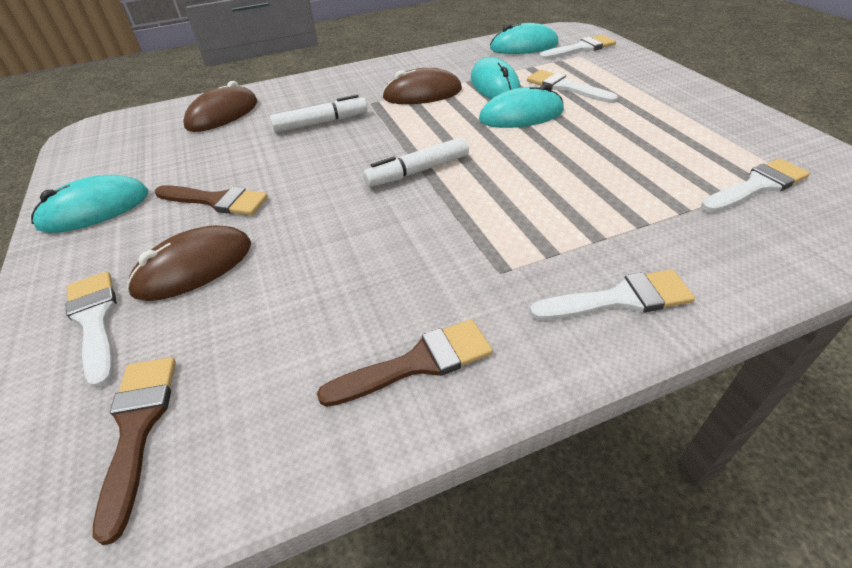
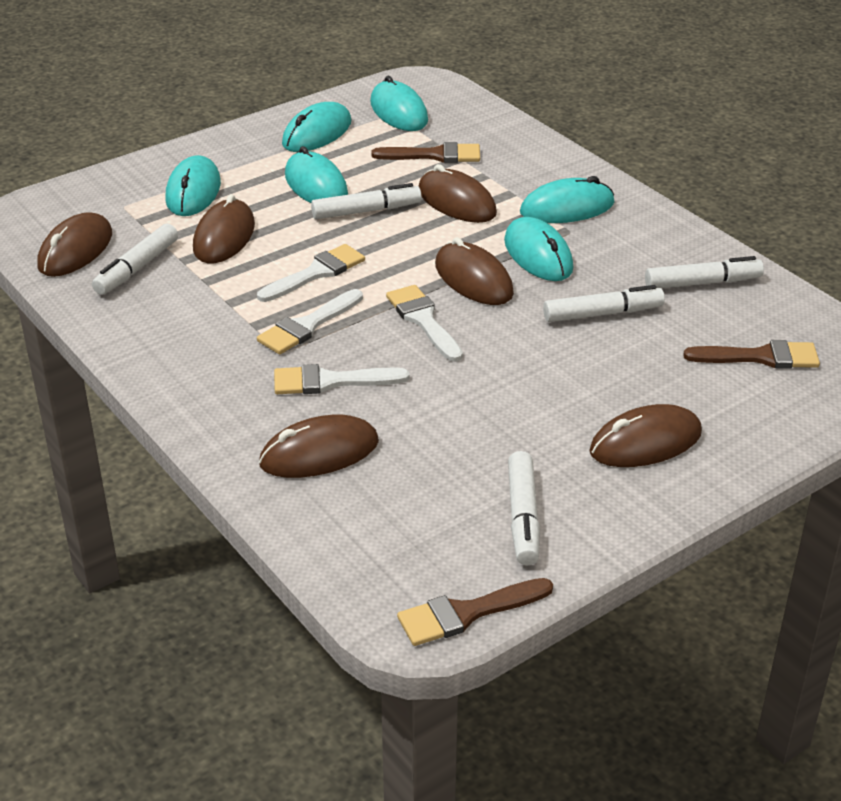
brown mouse: [127,225,251,301] [183,81,257,132] [382,68,462,104] = 3 -> [37,212,112,277] [193,194,255,263] [259,415,379,478] [418,164,497,223] [435,237,514,305] [589,404,702,467] = 6
turquoise mouse: [31,175,148,233] [471,57,520,99] [479,84,564,128] [490,23,559,54] = 4 -> [165,155,221,216] [282,102,351,152] [285,146,348,203] [370,76,428,131] [504,217,573,281] [520,176,614,223] = 6
white brush: [66,272,117,388] [527,70,618,103] [530,270,695,320] [539,35,616,60] [701,158,810,213] = 5 -> [257,244,365,302] [257,289,363,354] [274,364,410,394] [386,285,463,362] = 4
white marker: [270,94,367,133] [363,137,469,187] = 2 -> [92,224,178,295] [311,183,422,219] [508,451,540,565] [543,285,665,322] [645,256,764,288] = 5

